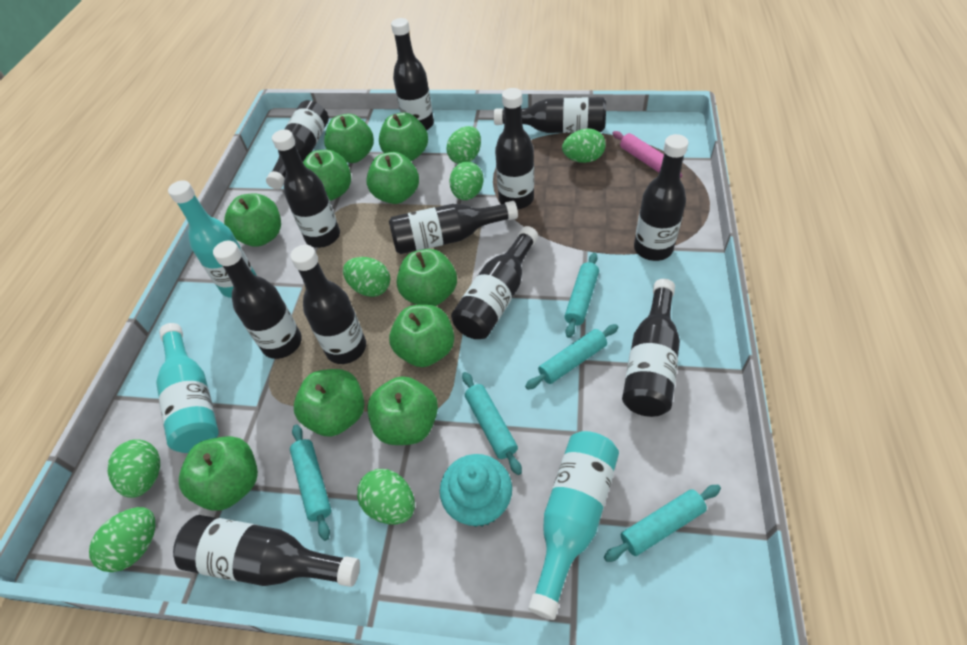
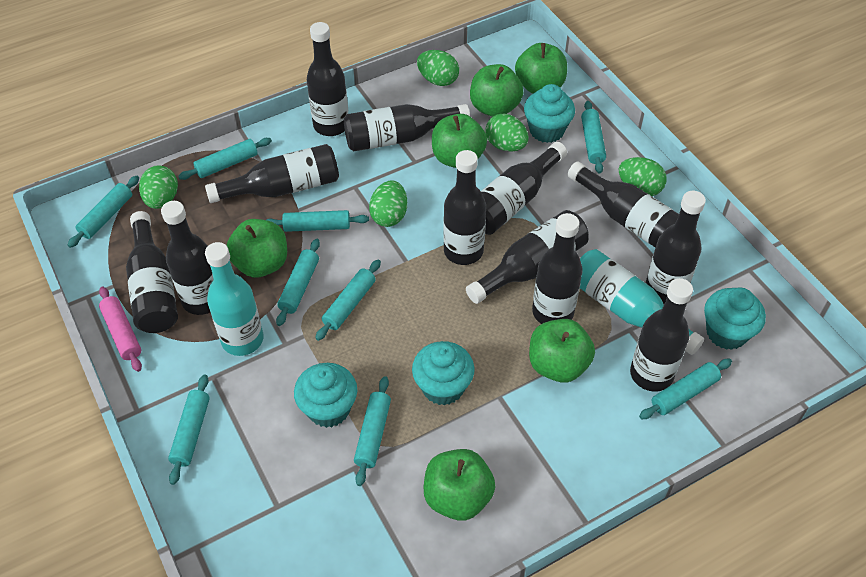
green apple: [179,436,258,511] [224,194,281,247] [294,369,365,437] [303,150,351,201] [324,114,374,163] [366,152,419,204] [367,376,438,445] [379,112,428,161] [389,305,454,367] [397,249,457,306] = 10 -> [227,219,287,278] [424,449,495,521] [432,114,487,168] [470,64,523,117] [515,43,567,94] [529,319,595,383] = 6
green egg: [89,507,155,572] [108,439,160,498] [343,257,390,297] [357,469,415,525] [447,126,481,164] [450,161,484,200] [562,128,606,163] = 7 -> [139,165,178,209] [369,180,407,227] [417,50,459,86] [485,113,529,152] [619,157,666,196] = 5
turquoise bottle: [156,323,219,453] [168,180,257,298] [528,431,619,620] = 3 -> [205,242,264,356] [580,249,704,355] = 2
turquoise cupcake: [440,454,512,527] = 1 -> [294,363,357,428] [412,341,475,405] [524,84,575,143] [704,287,766,350] = 4
turquoise rolling pin: [290,425,332,541] [462,372,522,475] [525,324,618,390] [564,253,599,338] [604,485,721,562] = 5 -> [68,176,139,248] [168,374,210,485] [178,138,272,180] [267,210,369,232] [276,239,320,326] [315,260,381,341] [354,376,391,486] [581,101,606,174] [639,359,732,419] = 9

